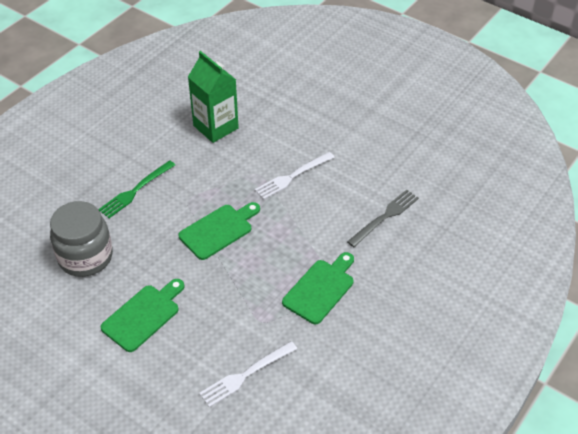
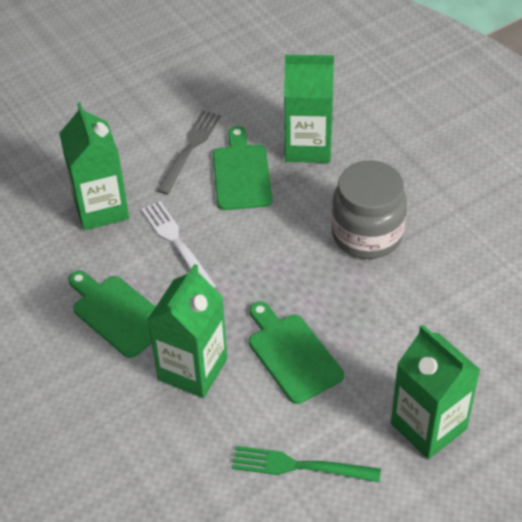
green carton: [188,51,239,143] = 1 -> [59,103,129,231] [147,264,227,398] [284,55,334,163] [391,324,480,459] = 4
white fork: [199,341,297,408] [255,152,335,199] = 2 -> [141,201,216,288] = 1

